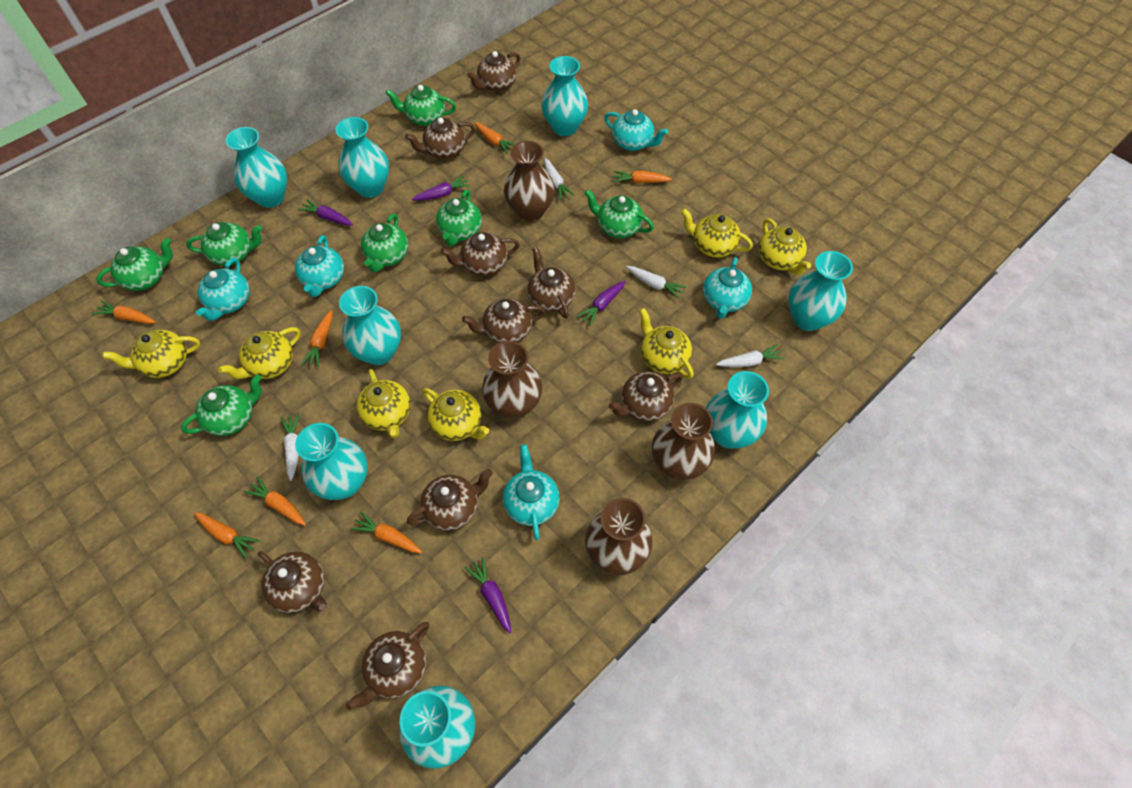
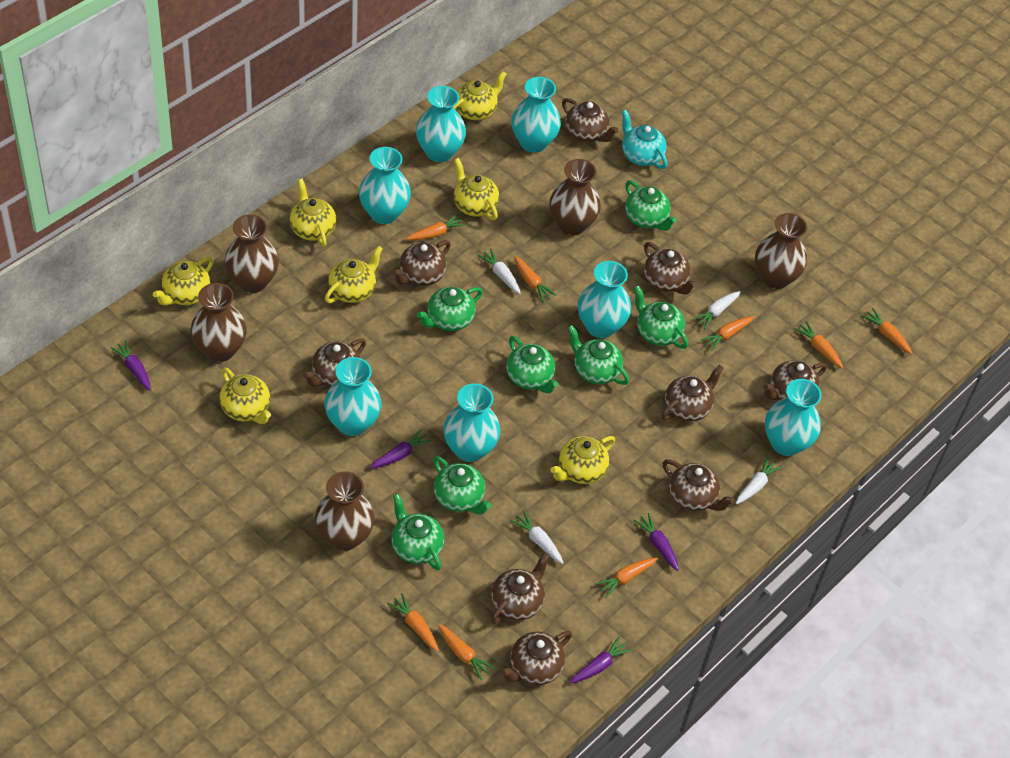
brown vase: [482,341,542,419] [504,141,555,222] [585,498,652,575] [652,403,715,480] = 4 -> [190,283,247,362] [224,214,279,293] [315,471,375,551] [549,159,601,236] [755,213,808,289] = 5
orange carrot: [92,301,156,324] [194,512,260,559] [243,476,306,526] [301,310,333,367] [350,511,422,553] [474,122,515,154] [613,171,672,184] = 7 -> [387,593,439,652] [406,214,466,240] [438,624,495,680] [514,256,556,302] [595,558,658,598] [701,316,754,351] [794,321,843,368] [861,308,912,354] = 8
turquoise teapot: [196,258,250,321] [295,235,344,297] [503,444,560,540] [604,109,668,151] [703,257,752,319] = 5 -> [622,110,667,169] = 1
turquoise vase: [225,127,287,208] [295,423,368,500] [335,117,389,198] [339,286,401,365] [399,686,475,769] [541,56,588,136] [706,371,769,449] [788,251,853,331] = 8 -> [324,357,382,436] [359,147,411,224] [416,86,466,162] [443,383,500,462] [511,77,561,153] [578,261,631,338] [765,379,822,456] = 7

